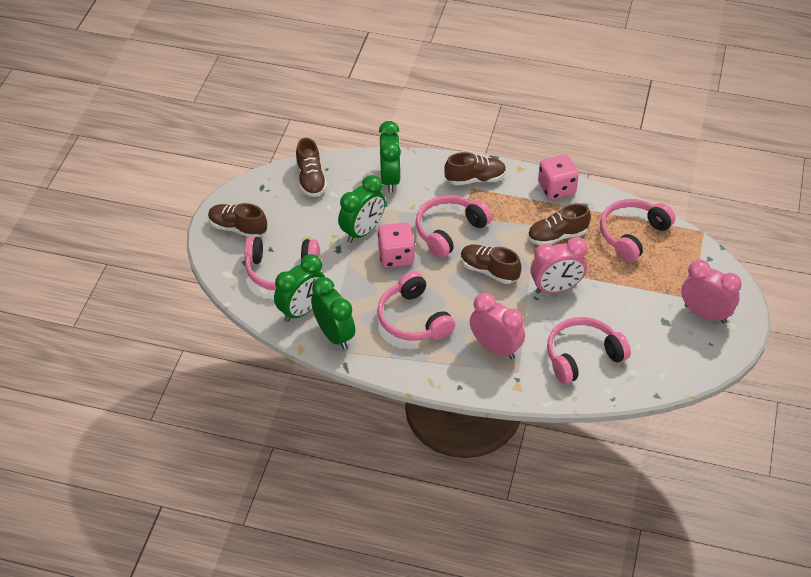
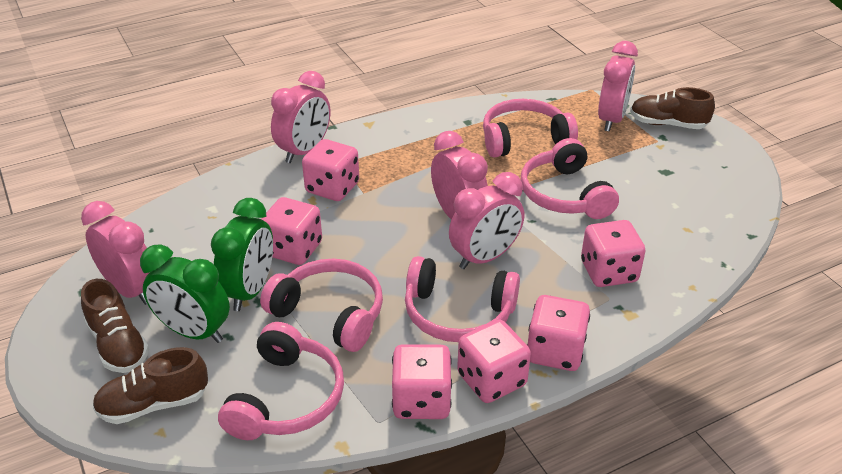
brown shoe: [208,203,267,237] [296,138,327,197] [444,152,506,186] [461,244,522,284] [528,203,591,245] = 5 -> [81,279,149,373] [92,347,208,424] [630,87,715,129] = 3
green clock: [274,254,325,322] [311,277,355,350] [338,175,386,243] [379,121,401,192] = 4 -> [140,244,230,343] [211,198,273,311] = 2
pink clock: [470,293,525,360] [531,237,587,294] [681,260,742,323] = 3 -> [81,201,150,305] [271,71,330,163] [431,131,488,220] [449,172,524,269] [598,41,638,132] = 5
pink dice: [378,223,415,268] [538,155,579,200] = 2 -> [261,197,322,265] [302,139,359,201] [392,344,452,419] [457,320,531,403] [527,295,590,371] [581,220,645,287] = 6

